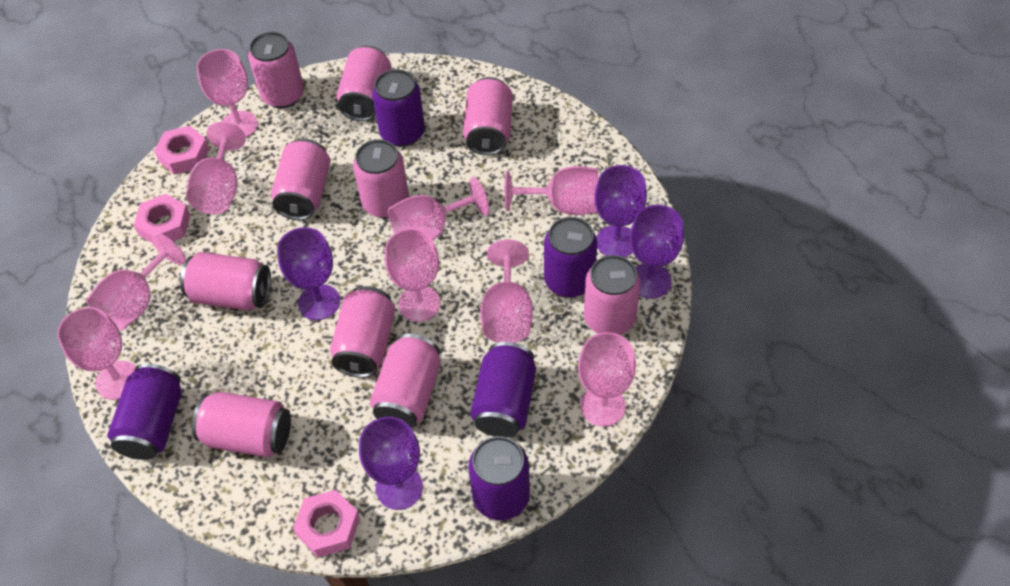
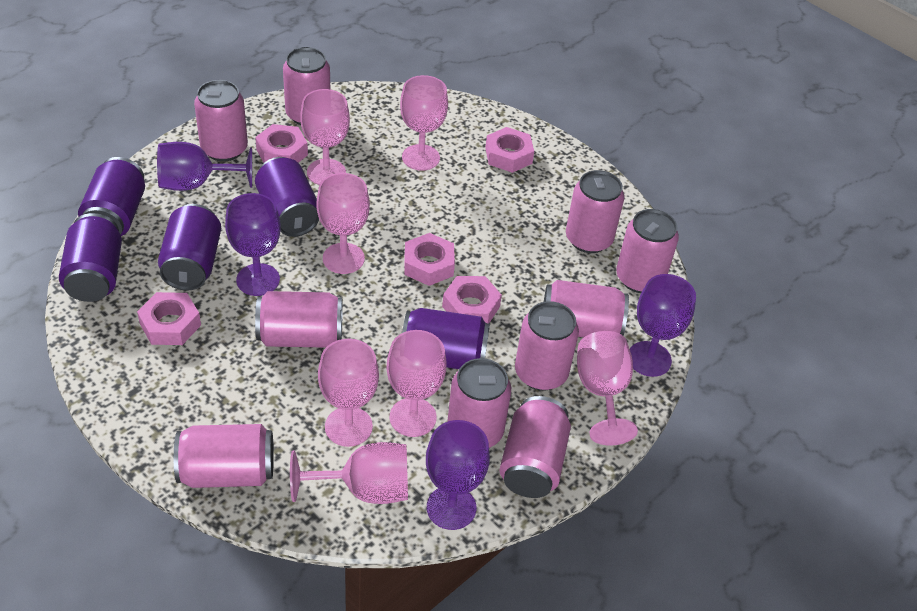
pink goblet: [57,307,136,400] [86,233,186,330] [186,122,246,214] [197,49,258,137] [385,228,441,322] [388,177,489,240] [480,239,533,343] [505,166,598,215] [578,332,636,427] = 9 -> [290,442,408,504] [300,89,350,185] [316,173,370,274] [318,339,379,447] [386,330,447,437] [400,75,448,171] [577,331,638,445] = 7
pink nut: [134,194,190,243] [154,126,210,175] [293,490,360,557] = 3 -> [137,292,201,345] [255,124,308,163] [404,233,455,286] [442,276,502,324] [485,127,534,173] = 5

